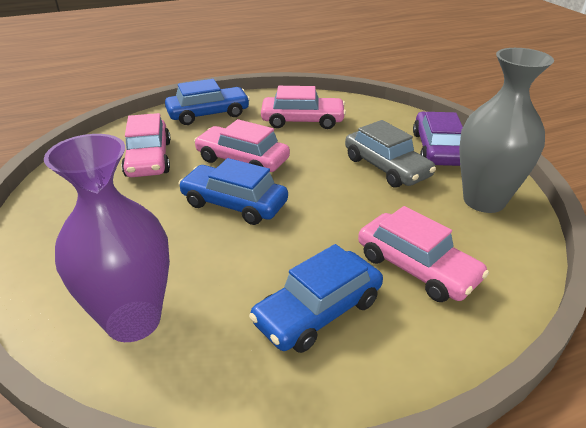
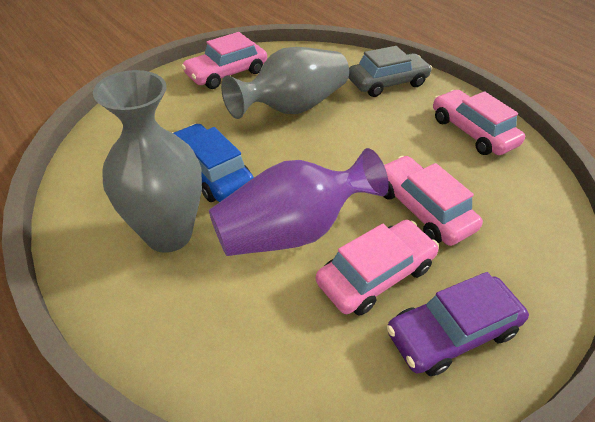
blue car: [165,79,250,125] [178,158,288,225] [249,244,383,353] = 3 -> [172,124,254,202] = 1
grey vase: [459,48,554,213] = 1 -> [93,70,202,253] [221,47,349,119] = 2

